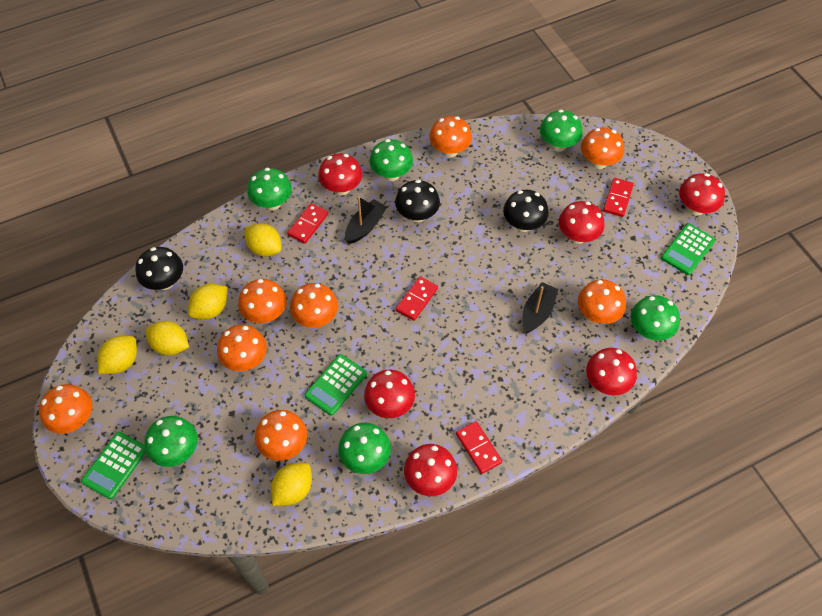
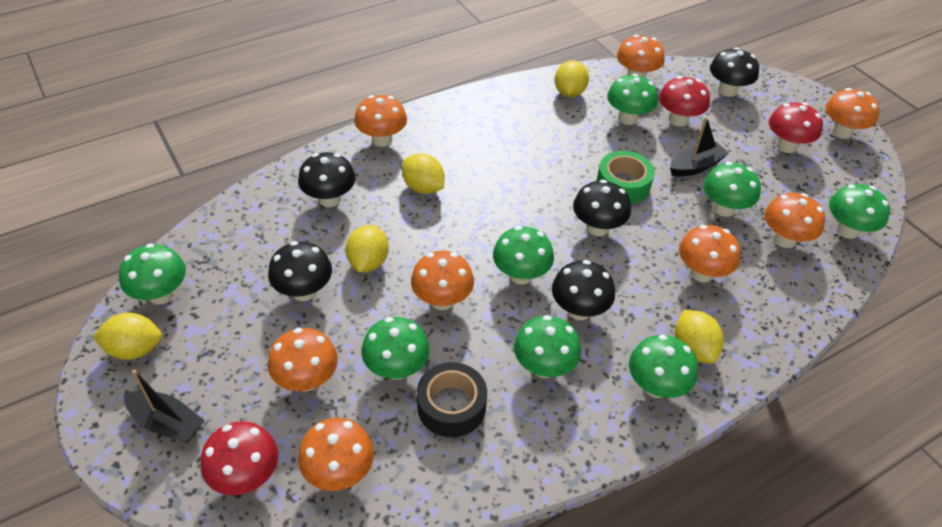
black mushroom: [135,247,183,290] [395,180,440,223] [503,190,549,232] = 3 -> [268,241,332,301] [298,152,356,207] [552,260,615,320] [573,180,631,236] [710,47,759,97] = 5
black tape: none = 0 -> [417,362,487,437] = 1
green calculator: [81,432,146,499] [305,354,367,416] [661,223,715,275] = 3 -> none = 0
green mushroom: [145,416,198,467] [247,168,292,210] [338,423,391,474] [369,139,413,181] [540,109,583,152] [631,295,680,341] = 6 -> [119,244,186,305] [361,317,430,380] [493,226,554,285] [514,315,581,378] [607,74,658,125] [629,335,698,398] [703,162,761,217] [829,184,890,239] = 8
green tape: none = 0 -> [596,151,655,204] = 1
red domino: [287,203,329,244] [396,276,438,321] [456,421,502,474] [603,178,634,217] = 4 -> none = 0
red mushroom: [318,153,362,195] [364,370,415,418] [404,444,457,496] [559,201,604,244] [586,348,637,395] [679,173,725,216] = 6 -> [201,421,278,495] [659,76,710,127] [769,102,823,153] = 3

